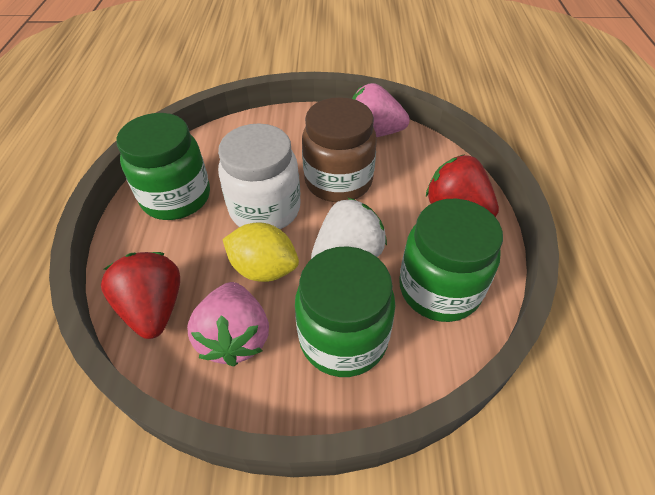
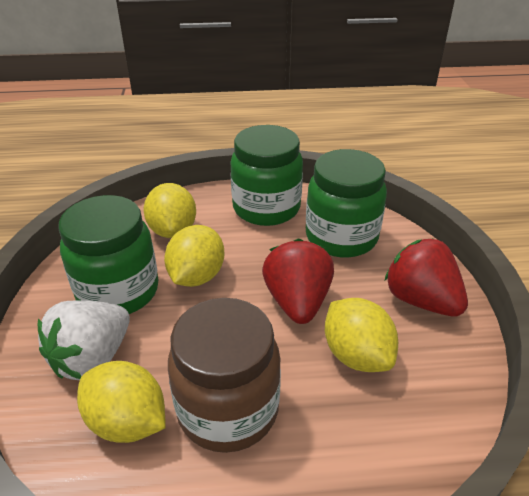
pink strawberry: [187,282,269,366] [352,83,410,137] = 2 -> none = 0
white jar: [218,124,301,229] = 1 -> none = 0
yellow lemon: [223,222,299,282] = 1 -> [77,361,166,443] [143,183,196,238] [164,225,225,287] [325,298,398,372] = 4

